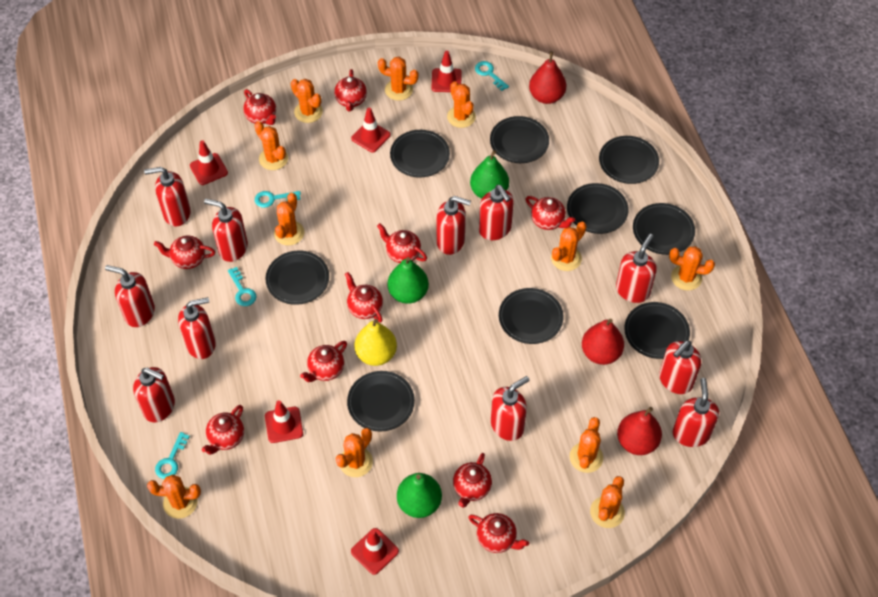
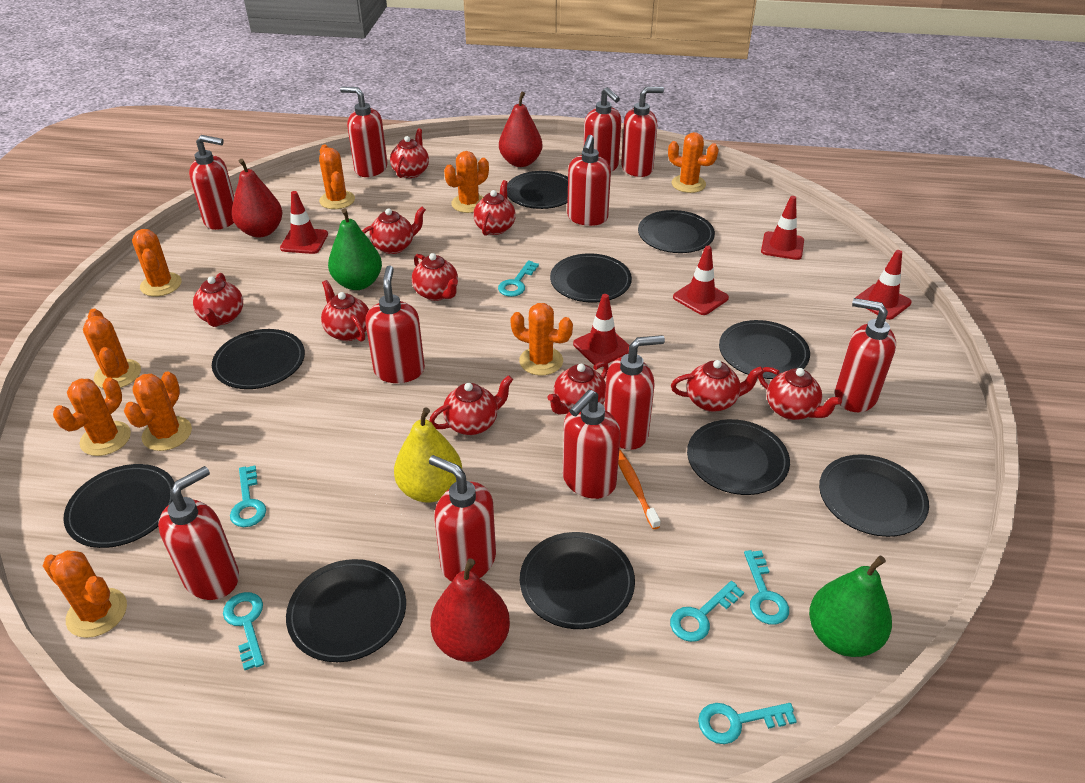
black plate: [266,250,329,305] [347,371,415,431] [390,130,450,178] [490,116,549,163] [499,288,564,344] [567,183,629,234] [599,136,659,184] [624,302,690,359] [633,203,695,255] = 9 -> [63,464,175,548] [212,329,305,389] [286,559,406,662] [507,171,568,209] [520,532,635,629] [550,253,632,303] [638,210,715,253] [687,419,790,495] [719,320,810,379] [819,454,929,537] = 10
green pear: [388,257,429,304] [397,473,442,518] [470,150,509,199] = 3 -> [328,208,382,290] [809,556,892,657] = 2
orange cactus: [147,474,201,519] [254,121,288,170] [274,193,304,246] [291,79,323,123] [336,428,373,477] [378,57,419,101] [447,81,476,128] [551,222,587,271] [570,417,603,473] [590,476,625,528] [669,246,715,290] = 11 -> [43,550,127,638] [53,377,131,456] [83,309,141,388] [124,371,192,451] [132,229,182,296] [319,145,355,209] [444,151,489,213] [510,303,573,375] [668,132,719,193] = 9
orange toothbrush: none = 0 -> [618,450,660,529] = 1
turquoise key: [155,432,190,479] [228,267,256,306] [255,191,301,208] [475,61,509,91] = 4 -> [223,592,264,670] [230,466,266,527] [498,261,539,297] [670,581,744,642] [698,703,797,744] [744,550,789,625] = 6

